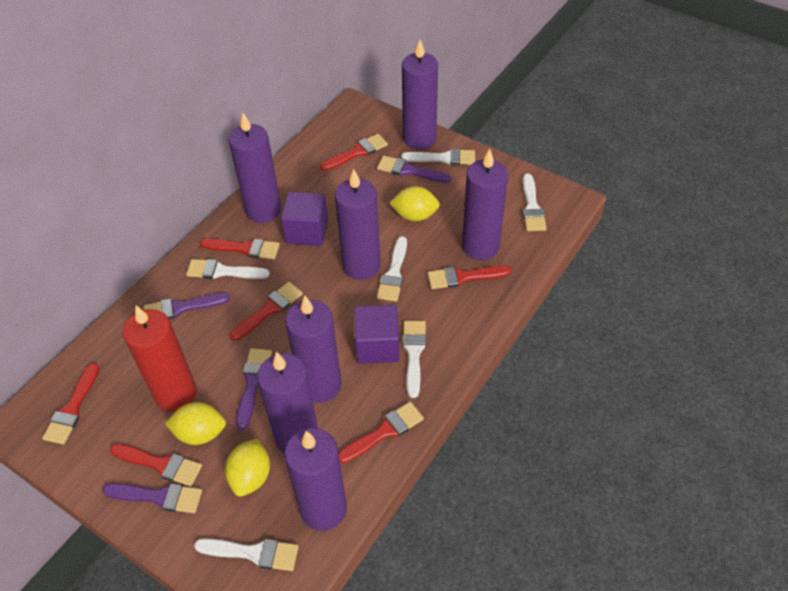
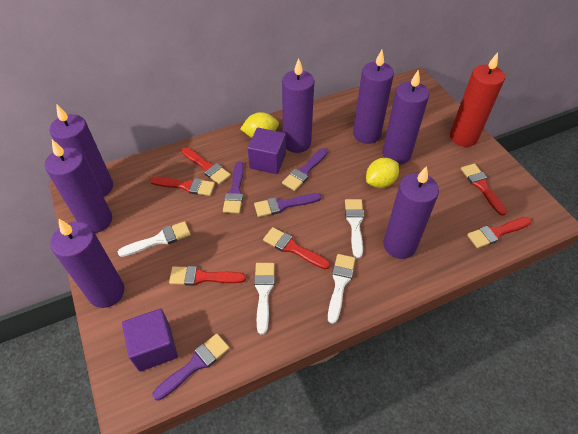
red brush: [42,363,99,445] [110,444,202,486] [200,238,280,259] [230,282,303,341] [320,134,388,171] [338,402,424,464] [428,266,511,289] = 7 -> [150,177,215,196] [169,266,246,286] [181,147,231,185] [263,227,330,269] [461,164,507,216] [467,217,532,248] = 6
white brush: [186,259,270,279] [194,538,299,571] [377,236,407,302] [401,149,475,165] [403,320,426,398] [523,174,547,231] = 6 -> [118,221,191,257] [254,263,275,335] [328,254,355,324] [345,199,364,259] = 4
yellow lemon: [165,402,226,445] [225,438,270,497] [389,186,440,221] = 3 -> [241,112,279,138] [366,158,399,188] = 2

